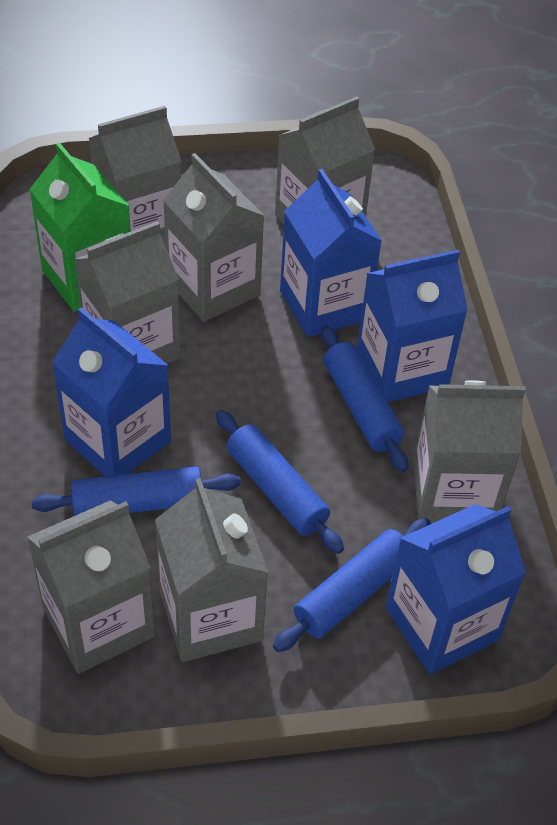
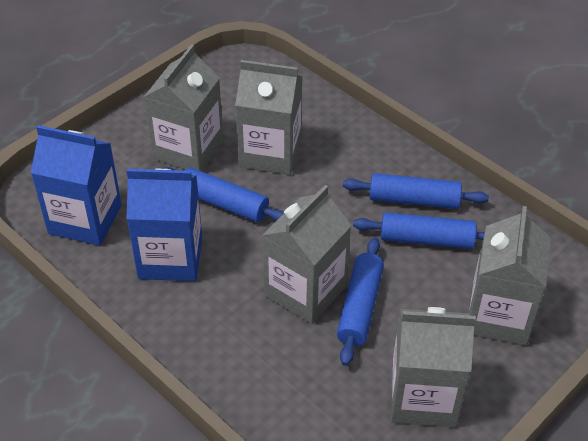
blue carton: [52,307,171,477] [280,169,382,337] [357,249,468,402] [386,504,526,674] = 4 -> [31,125,122,246] [127,169,202,281] = 2
green carton: [29,142,131,312] = 1 -> none = 0
grey carton: [27,500,155,674] [74,221,181,364] [88,106,181,244] [155,478,268,662] [163,153,264,322] [275,96,375,224] [413,380,526,524] = 7 -> [144,44,223,171] [235,60,303,175] [262,185,352,324] [390,307,476,427] [468,206,551,346] = 5

